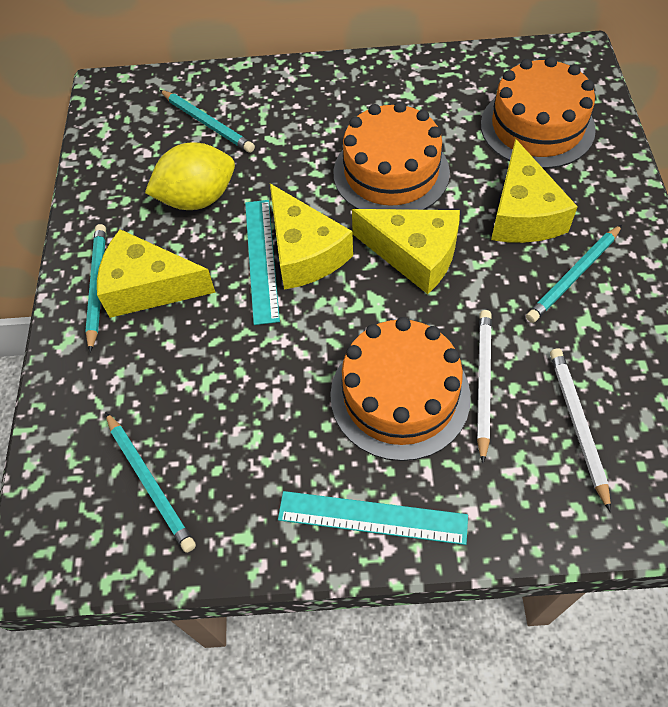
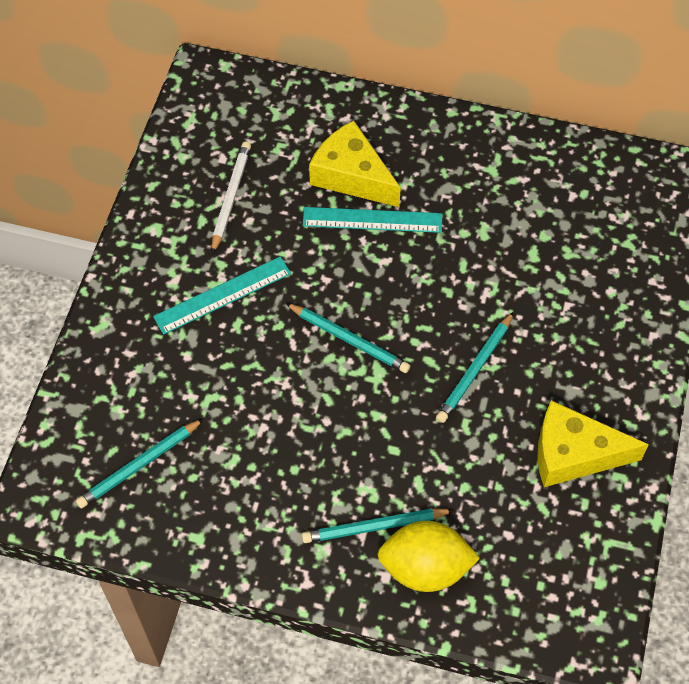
orange cake: [330,317,471,461] [333,101,450,210] [481,56,596,169] = 3 -> none = 0
white pencil: [477,310,492,463] [550,348,611,512] = 2 -> [212,142,251,254] = 1
yellow cheese: [97,229,216,318] [270,184,353,290] [352,209,460,294] [491,139,578,243] = 4 -> [309,120,401,207] [538,400,649,487] = 2

